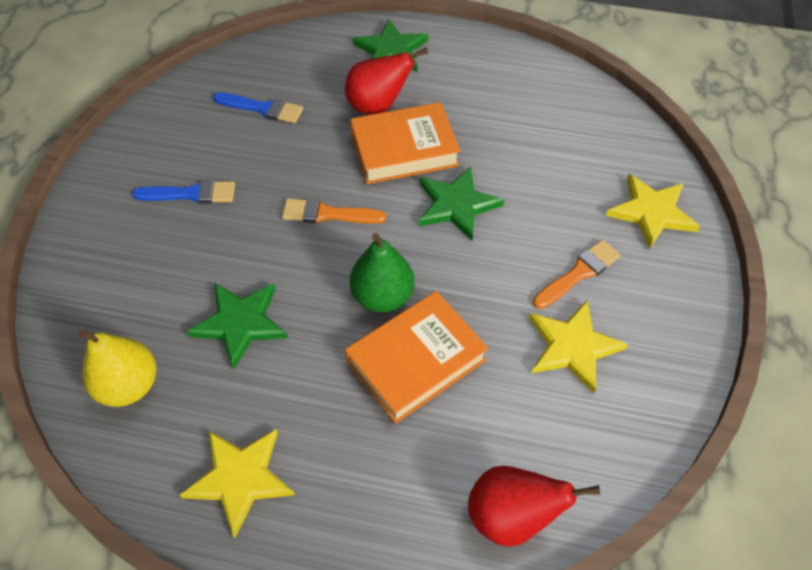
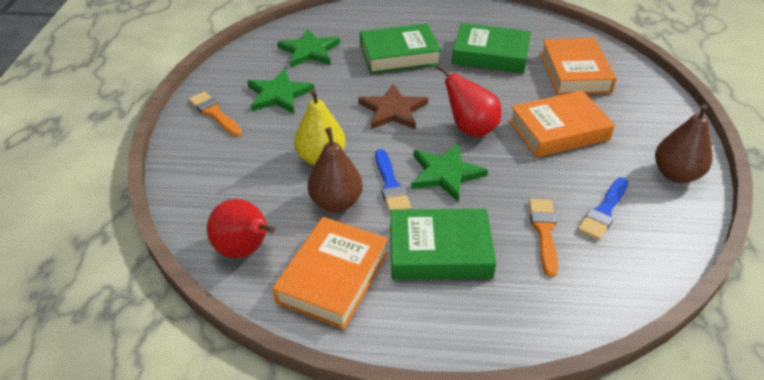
brown pear: none = 0 -> [307,127,363,212] [655,104,712,183] = 2
brown star: none = 0 -> [358,83,428,130] = 1
green book: none = 0 -> [360,23,442,74] [390,208,496,280] [452,23,531,74] = 3
green pear: [350,233,414,313] = 1 -> none = 0
orange book: [345,291,489,424] [350,102,460,184] = 2 -> [272,217,388,330] [509,90,615,157] [540,38,616,95] = 3
yellow star: [180,429,295,538] [529,300,629,393] [606,174,700,249] = 3 -> none = 0

